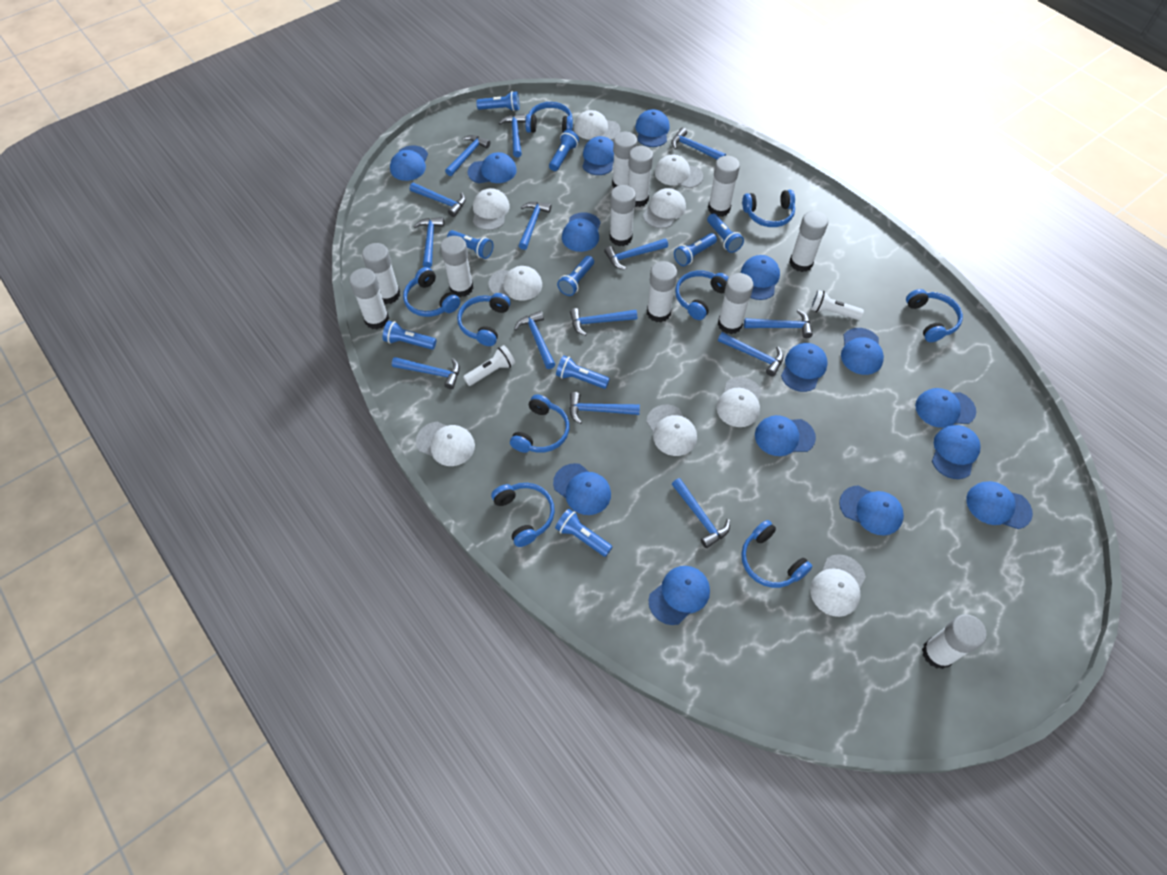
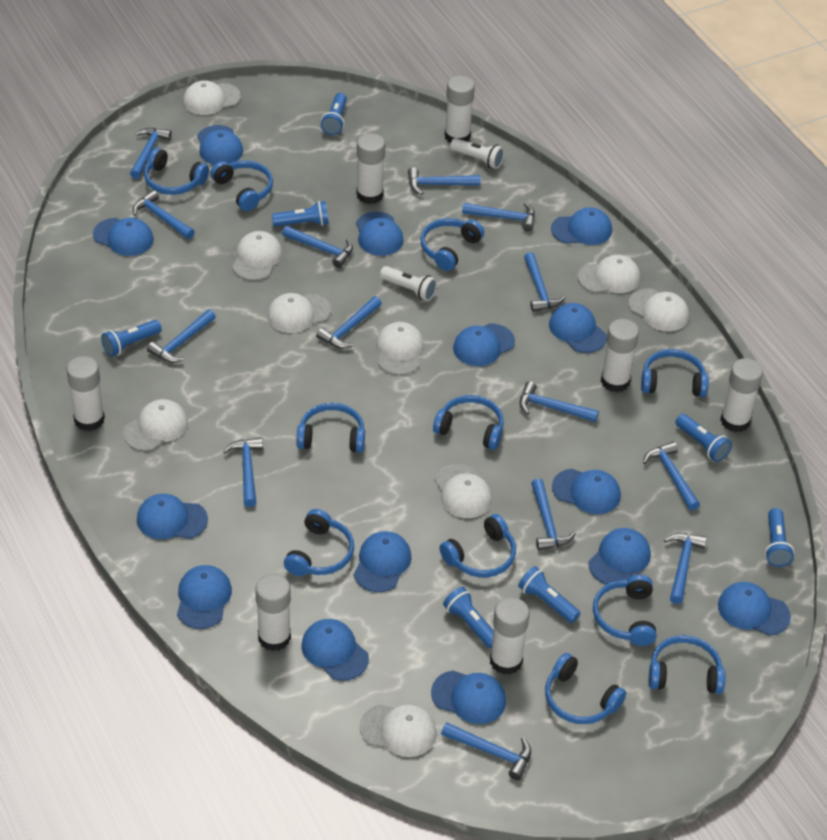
blue cap: [390,146,428,181] [468,152,517,183] [553,463,611,515] [562,212,601,252] [582,136,614,175] [635,109,670,147] [648,566,710,625] [741,255,780,300] [755,415,816,456] [781,343,828,392] [839,485,904,536] [841,328,884,375] [915,388,976,428] [932,425,980,479] [966,481,1033,529] = 15 -> [93,218,154,256] [137,494,208,539] [177,565,232,629] [197,125,243,165] [301,619,369,681] [354,531,411,592] [356,212,404,256] [431,671,506,724] [453,323,515,366] [549,303,607,353] [551,207,612,245] [552,469,621,514] [589,528,651,584] [718,582,791,636] = 14
blue flashlight: [383,321,436,350] [447,230,494,259] [476,91,519,111] [549,130,579,171] [555,509,612,557] [556,355,610,389] [557,256,594,296] [674,233,717,266] [707,214,744,253] = 9 -> [101,320,162,357] [272,201,329,227] [321,93,347,135] [443,587,494,649] [518,566,580,623] [675,414,732,462] [765,508,794,567] = 7
blue headphones: [403,267,460,317] [457,293,511,346] [491,483,555,547] [510,394,569,453] [525,102,573,133] [675,270,729,320] [741,520,813,588] [742,190,795,227] [906,289,963,342] = 9 -> [144,148,209,195] [210,160,273,211] [284,509,354,576] [296,403,365,453] [420,218,484,271] [433,395,504,450] [440,514,516,577] [545,653,626,724] [593,574,657,646] [641,349,709,397] [649,635,726,694] = 11
white glue stick: [349,268,389,329] [362,243,400,304] [440,236,473,297] [610,185,636,246] [612,132,637,189] [628,146,653,207] [647,261,677,322] [708,156,740,217] [718,273,754,334] [789,211,828,272] [922,614,987,669] = 11 -> [66,356,105,431] [255,574,291,651] [356,133,385,204] [444,76,475,143] [490,597,530,675] [601,319,639,392] [720,358,763,432] = 7

